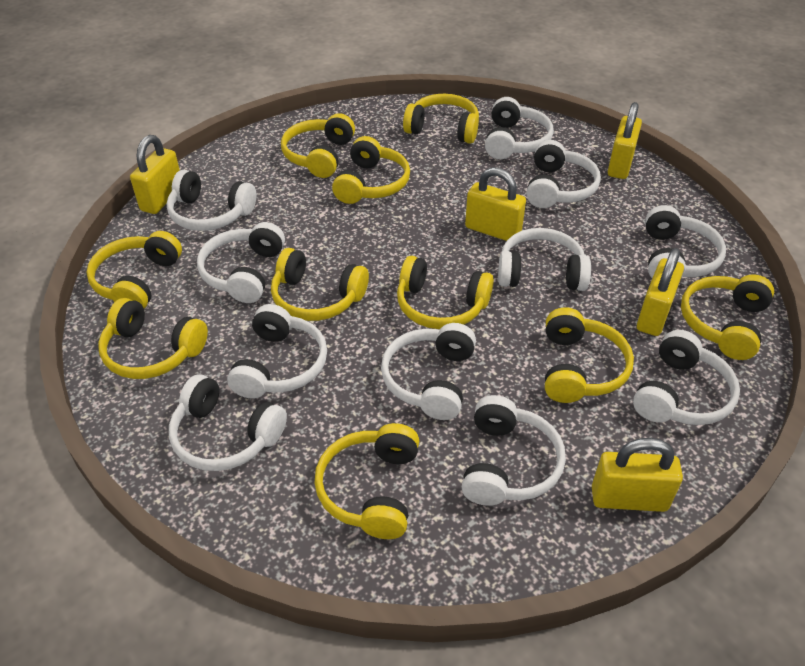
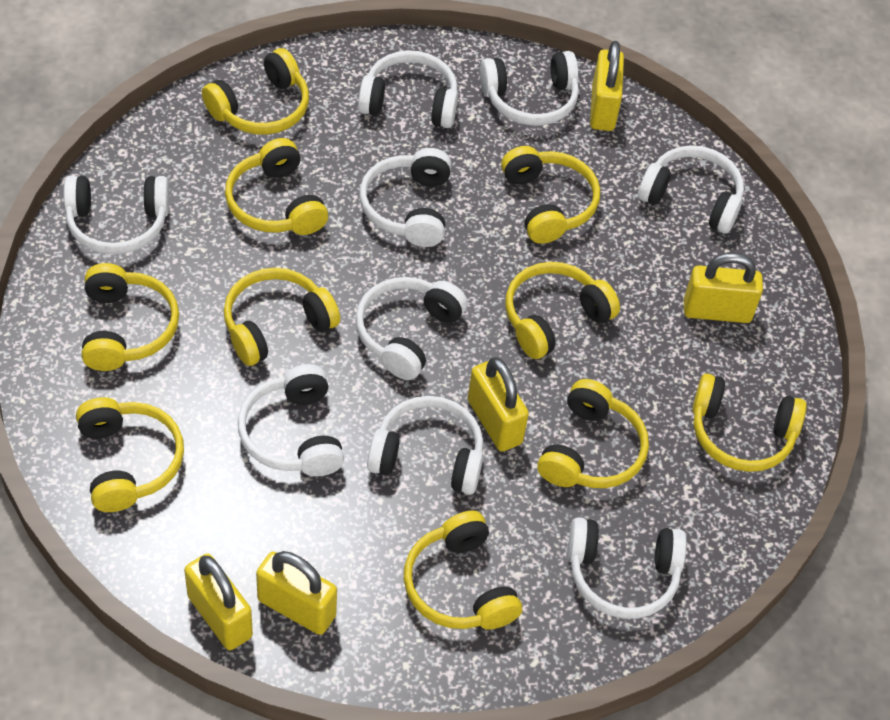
white headphones: [167,170,256,231] [169,374,287,471] [197,222,285,303] [227,304,327,399] [381,323,476,420] [462,395,566,506] [485,97,554,159] [498,228,591,291] [526,140,601,208] [633,330,740,425] [645,205,726,278] = 11 -> [63,175,170,255] [238,364,344,476] [355,277,468,380] [358,50,458,128] [359,148,451,247] [367,396,483,495] [480,51,579,125] [568,517,687,619] [638,145,744,233] = 9

